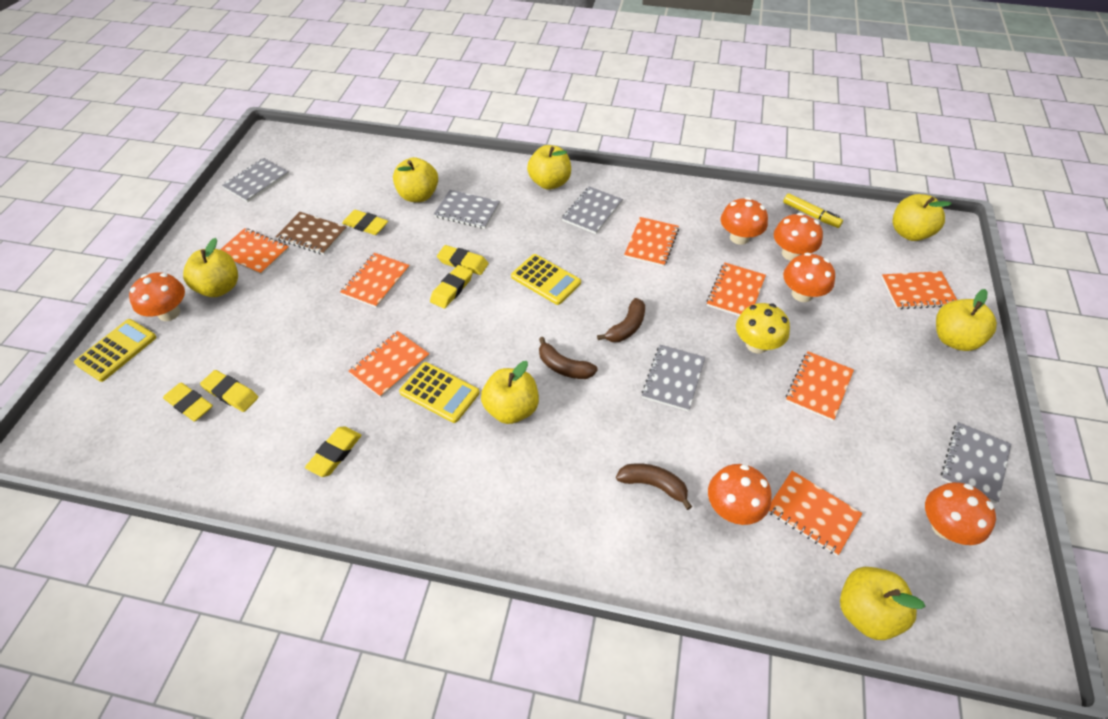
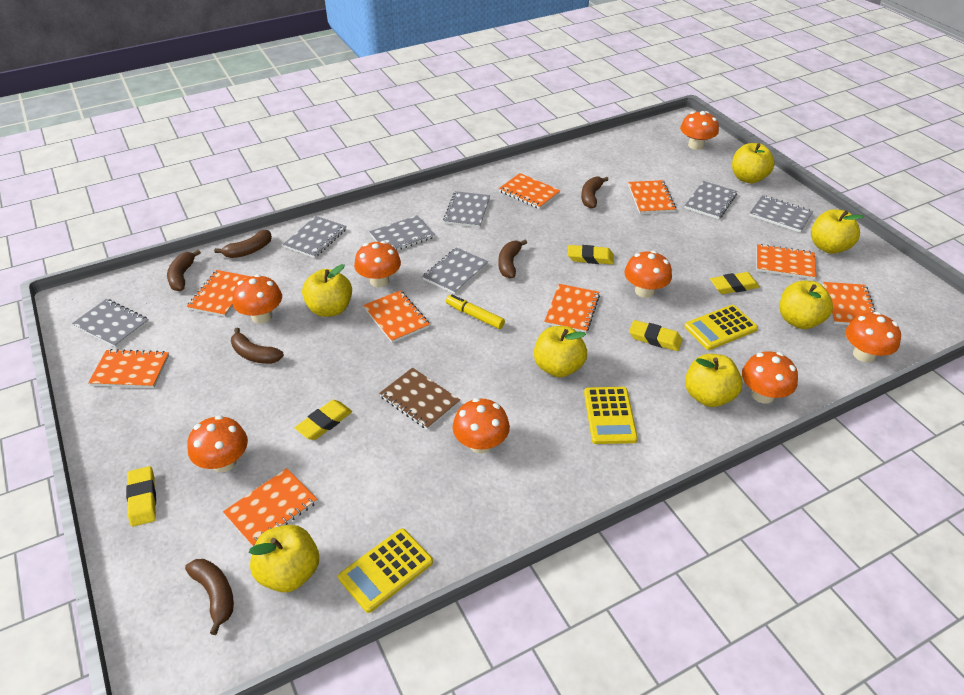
brown banana: [539,337,598,379] [597,298,645,342] [616,463,692,510] = 3 -> [167,250,201,291] [185,559,234,635] [214,230,272,258] [231,328,284,364] [498,240,527,278] [581,177,609,208] = 6
grey notebook: [222,158,289,202] [434,190,500,229] [562,186,623,234] [641,345,705,411] [941,422,1011,503] = 5 -> [72,299,149,348] [283,216,347,258] [370,215,435,251] [422,247,488,294] [443,191,490,228] [685,181,737,219] [749,195,813,233] = 7
orange mushroom: [129,272,185,321] [708,464,771,525] [721,197,768,245] [774,213,823,261] [783,253,835,302] [925,482,996,545] = 6 -> [187,415,248,472] [232,274,282,324] [354,241,401,287] [453,398,510,454] [624,251,672,298] [680,111,719,150] [742,351,798,404] [846,312,901,363] = 8
orange notebook: [220,228,289,275] [340,253,410,308] [348,331,429,398] [624,217,679,267] [706,262,766,316] [769,471,862,556] [786,351,854,421] [881,271,957,310] = 8 -> [88,349,169,388] [186,270,251,317] [223,468,317,546] [363,290,430,343] [499,173,561,209] [544,284,600,333] [628,180,676,214] [757,244,816,280] [823,282,876,325] = 9
yellow eraser: [163,383,213,421] [200,370,258,412] [305,426,362,477] [342,210,388,235] [430,265,473,309] [437,245,489,275] = 6 -> [126,466,156,527] [295,400,352,440] [568,245,614,264] [629,320,682,351] [710,272,760,294] = 5
yellow mushroom: [736,303,790,353] = 1 -> none = 0

